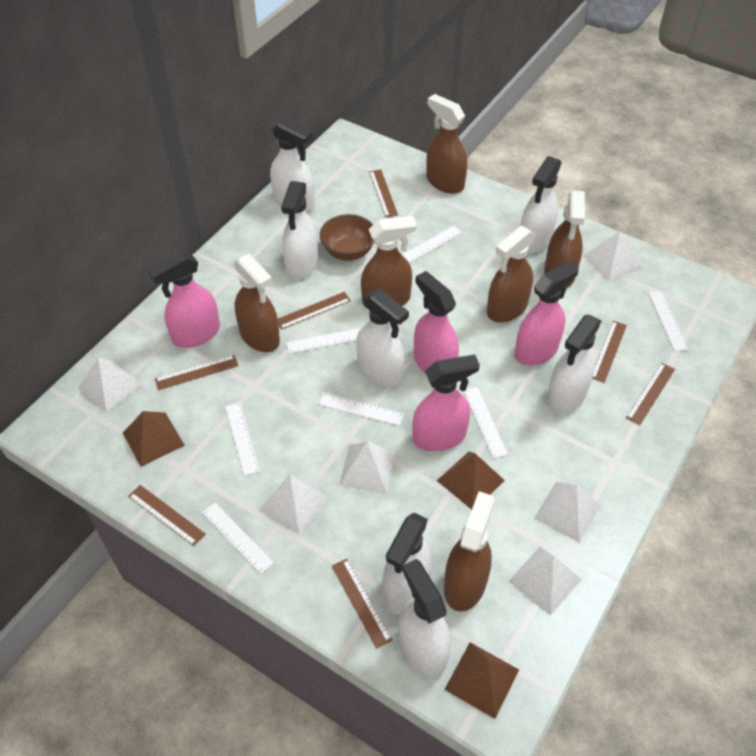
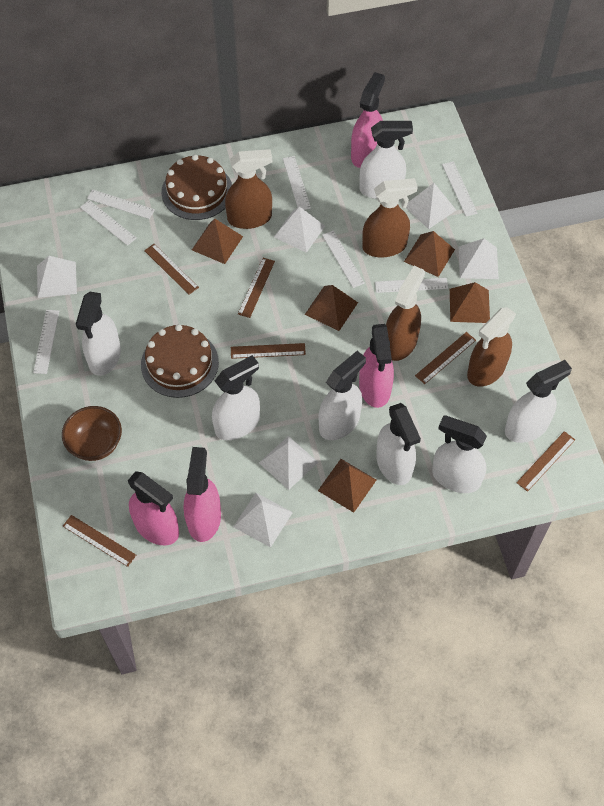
brown cake: none = 0 -> [141,324,219,398] [161,155,232,220] = 2
brown pyramid: [123,411,185,467] [437,452,505,510] [444,642,519,719] = 3 -> [192,219,243,264] [305,285,358,331] [318,459,376,513] [404,231,455,277] [450,282,490,323] = 5
brown ruler: [128,485,205,546] [155,355,238,390] [278,292,351,330] [332,559,392,649] [369,170,398,217] [592,321,627,383] [626,363,675,425] = 7 -> [63,515,136,567] [144,244,199,295] [231,343,306,359] [238,258,275,318] [415,332,476,384] [516,431,575,492] = 6
brown spray bottle: [234,253,280,352] [361,216,417,307] [426,94,467,194] [444,491,495,612] [487,226,536,323] [544,191,585,288] = 6 -> [225,149,272,229] [362,178,418,258] [386,266,425,361] [467,307,516,387] = 4

